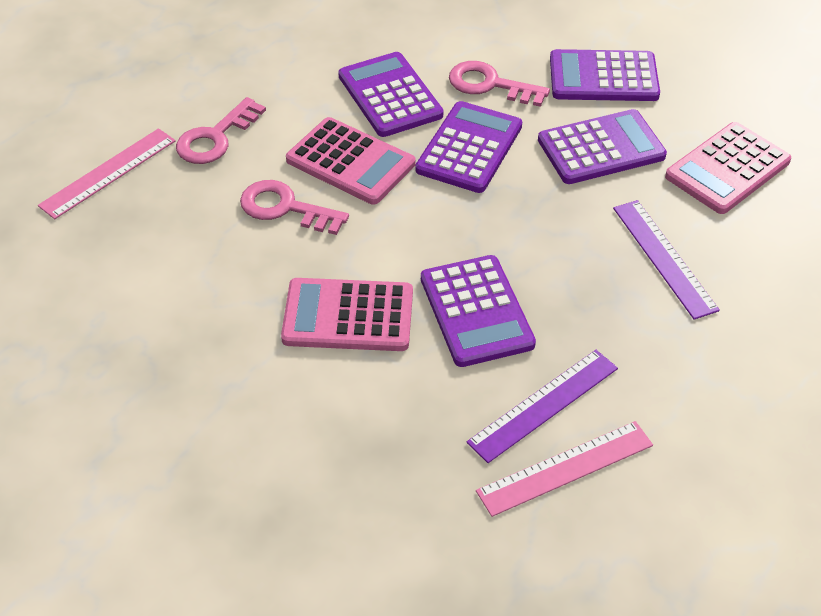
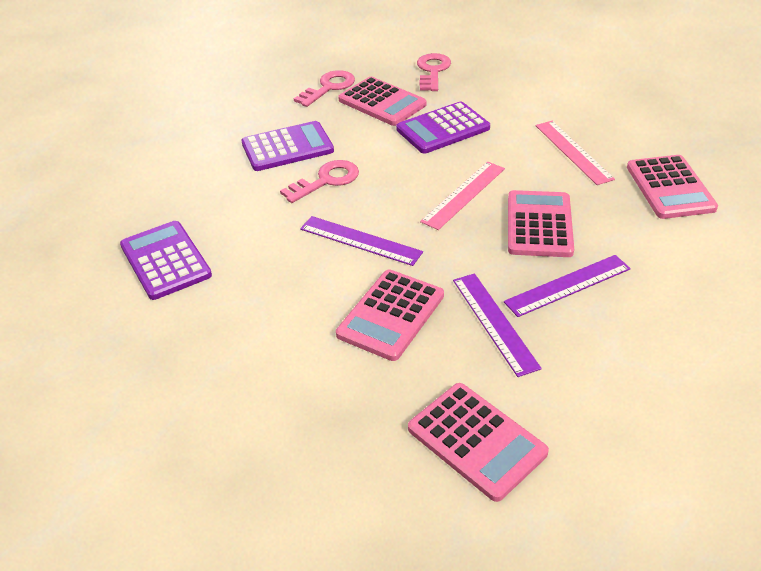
pink calculator: [281,278,413,351] [286,117,415,205] [665,122,791,214] = 3 -> [336,269,444,361] [338,77,427,126] [408,383,549,502] [508,190,574,257] [627,155,718,219] = 5
purple calculator: [338,52,443,137] [415,101,522,193] [421,255,536,367] [538,109,667,184] [550,49,660,101] = 5 -> [120,221,212,300] [242,121,334,171] [396,102,490,154] = 3
purple ruler: [466,350,618,463] [613,200,720,320] = 2 -> [300,216,423,266] [453,273,542,377] [504,255,631,317] = 3

